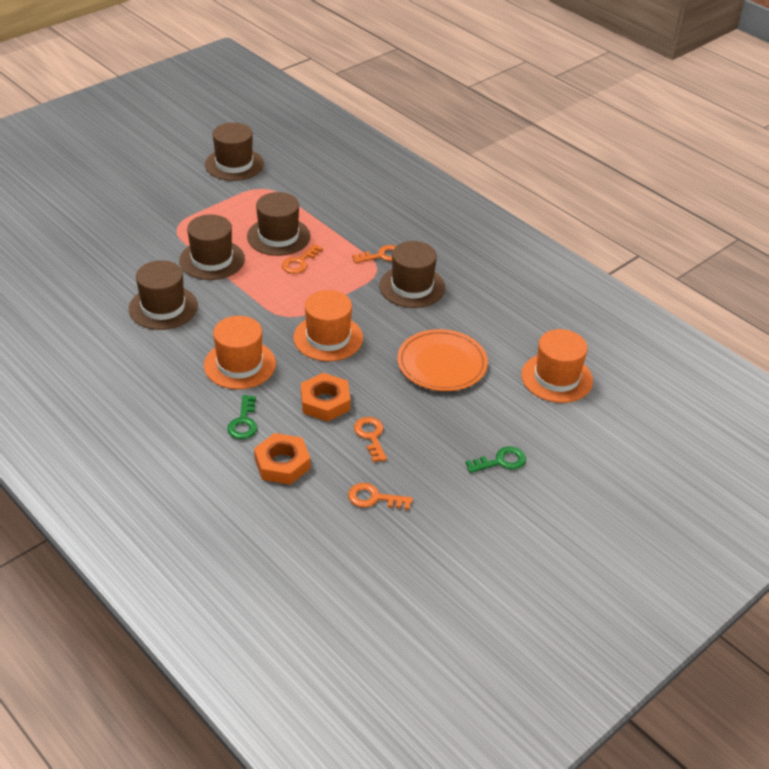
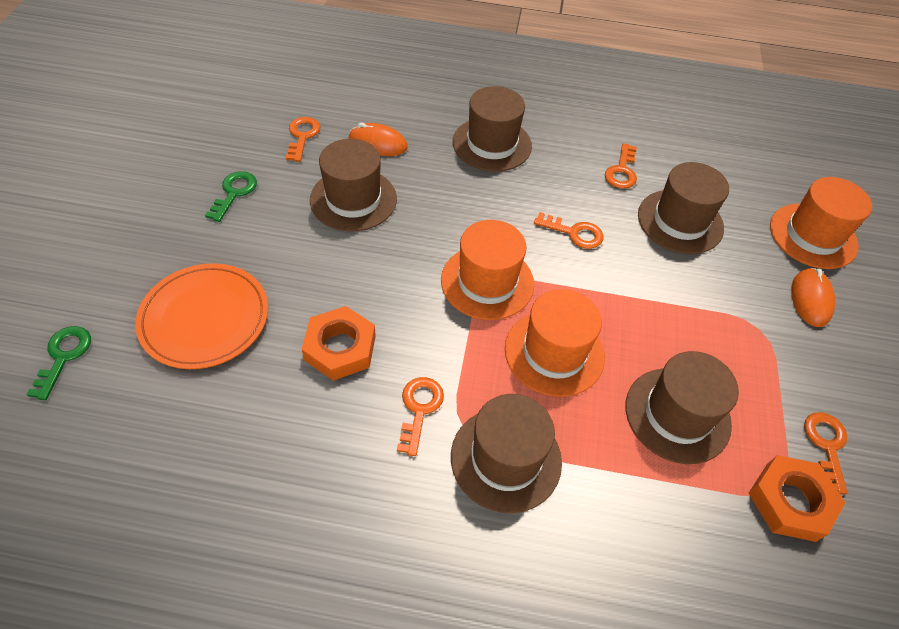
orange key: [282,244,323,274] [348,483,413,510] [352,245,396,263] [354,417,387,462] = 4 -> [286,117,321,162] [397,377,444,456] [534,212,604,249] [605,143,637,189] [804,412,848,495] = 5
orange mouse: none = 0 -> [348,123,408,156] [791,268,835,327] = 2

